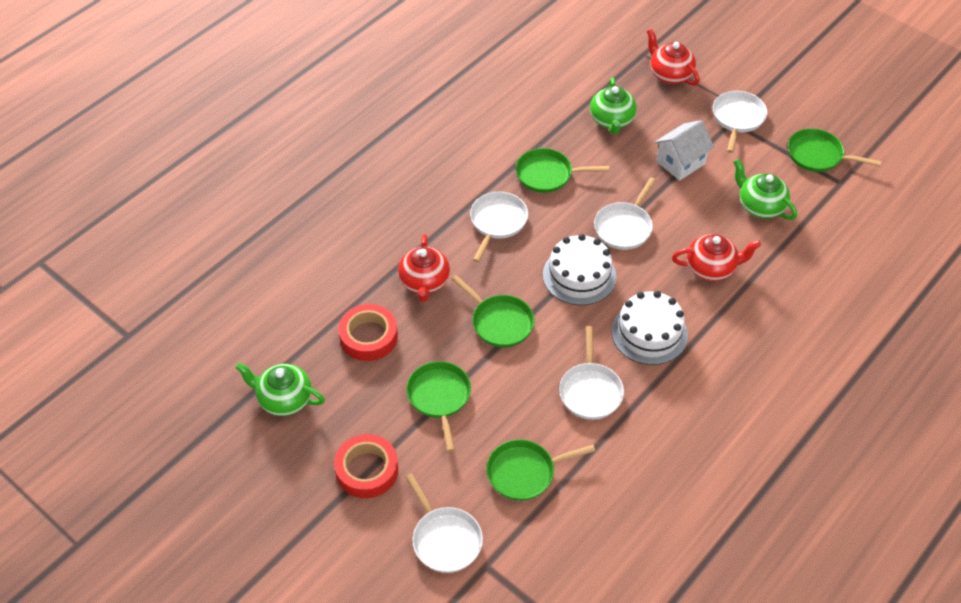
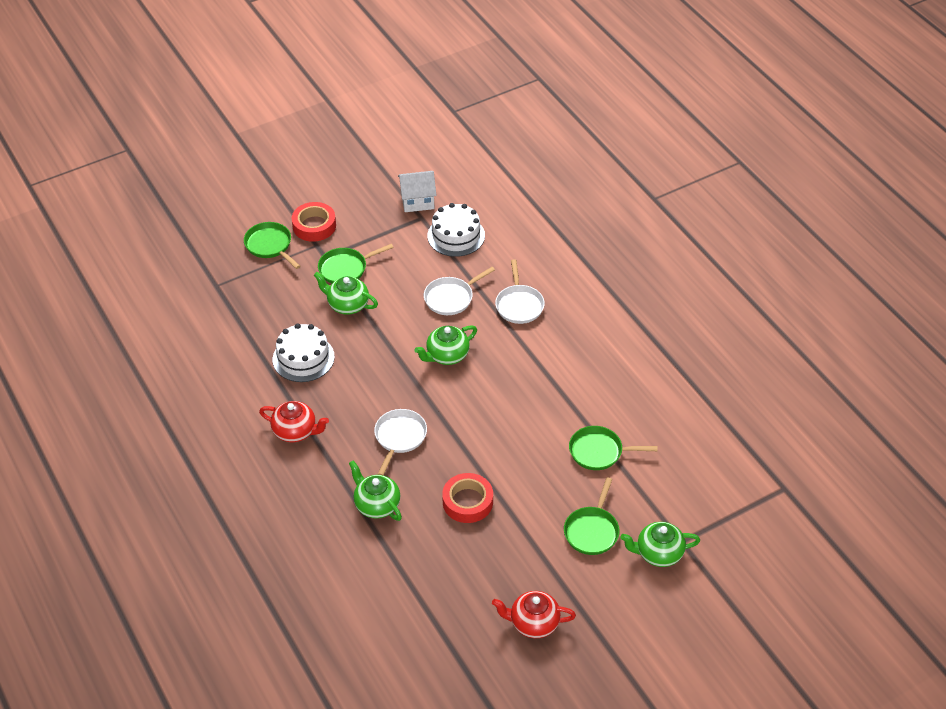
green pan: [406,361,471,452] [452,275,534,348] [486,439,595,501] [516,148,609,193] [788,128,882,172] = 5 -> [244,222,300,269] [318,244,394,283] [564,477,620,555] [569,426,658,470] = 4
green teapot: [235,363,325,416] [590,78,637,134] [733,159,797,220] = 3 -> [314,272,378,315] [349,460,402,521] [415,325,477,365] [620,522,700,567] = 4
red teapot: [398,234,450,302] [647,29,700,86] [672,234,761,281] = 3 -> [259,401,329,442] [492,591,576,638] = 2
white pan: [405,473,483,573] [470,192,528,262] [559,326,624,420] [594,177,656,250] [713,91,767,153] = 5 -> [374,409,427,476] [424,267,495,315] [495,259,545,324] = 3

